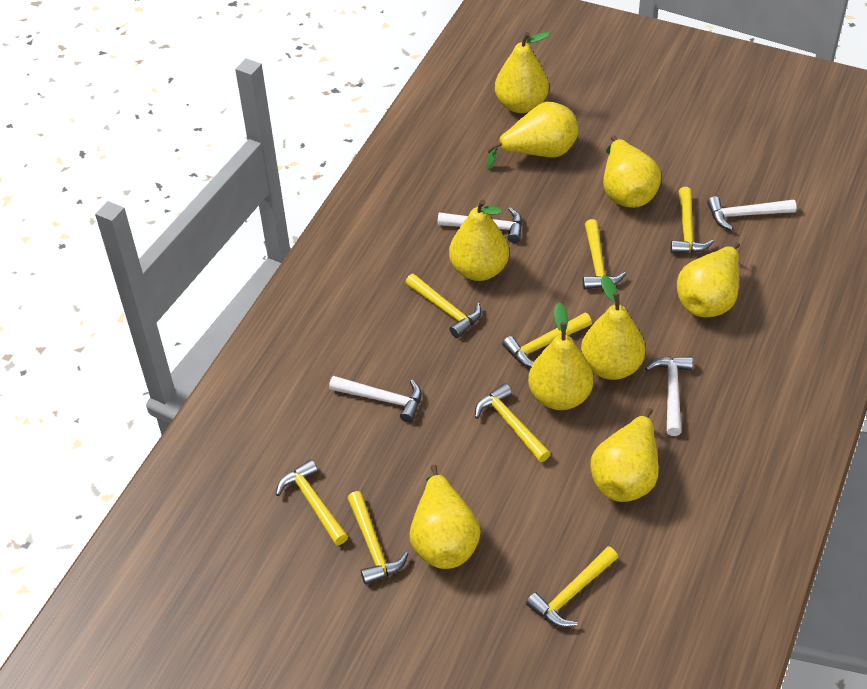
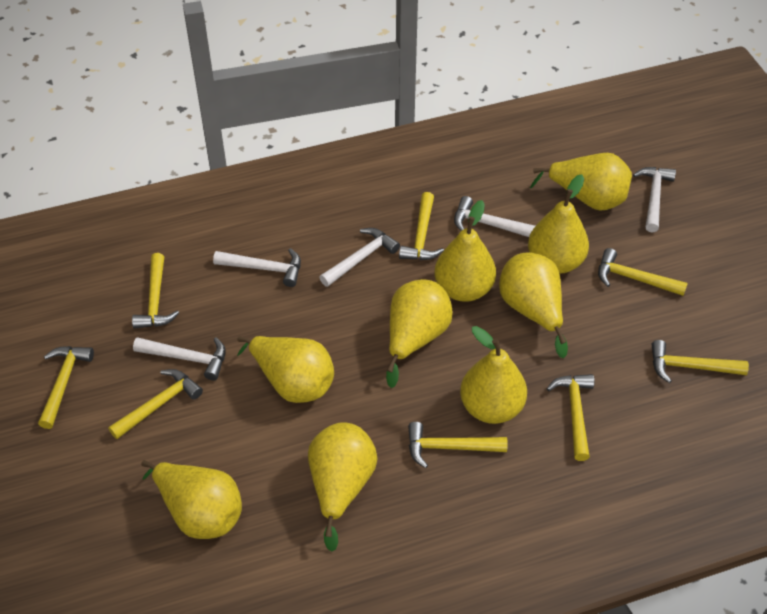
white hammer: [329,376,422,423] [438,207,522,243] [645,356,693,436] [707,196,796,231] = 4 -> [133,337,226,380] [213,248,301,287] [319,228,400,287] [454,196,535,237] [633,167,676,232] = 5

